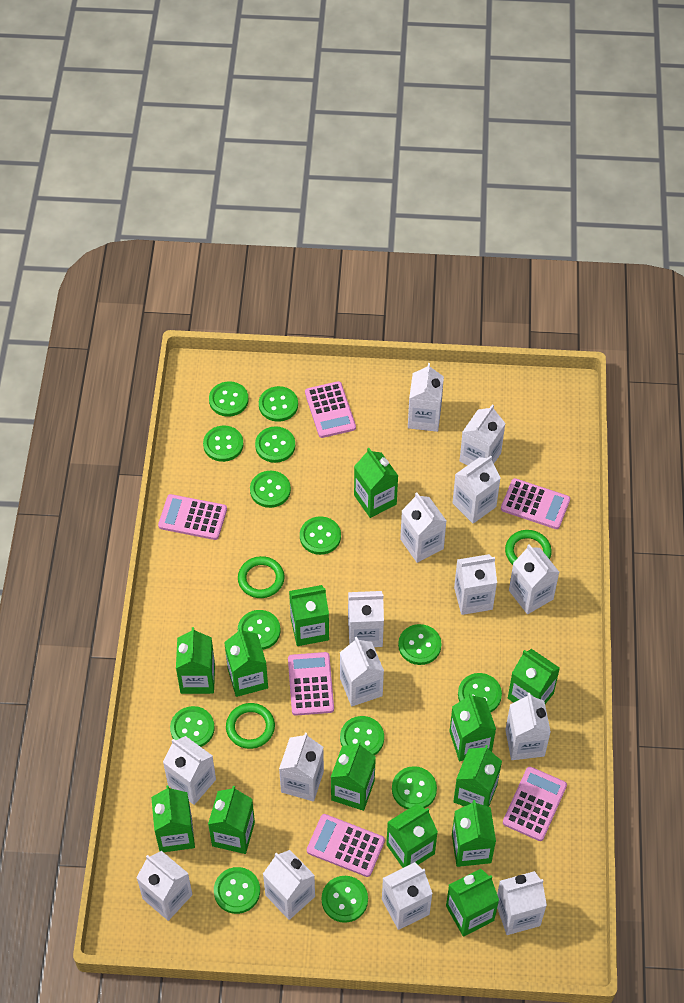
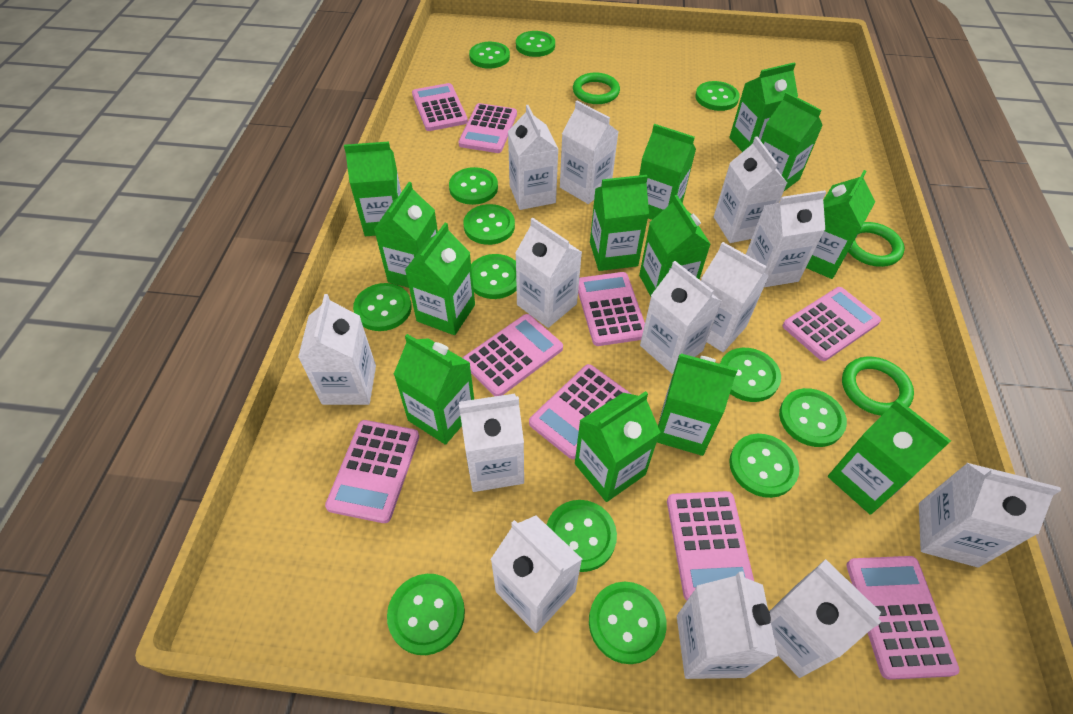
green button: [170,706,215,747] [203,426,243,462] [209,381,249,417] [214,867,260,914] [238,610,281,650] [250,471,291,508] [255,426,295,463] [259,386,298,422] [300,517,341,555] [322,876,368,923] [340,716,384,755] [392,766,437,809] [398,624,442,665] [458,673,502,712] = 14 -> [353,283,412,331] [387,574,465,655] [449,167,498,205] [463,204,515,245] [469,42,510,69] [471,254,517,299] [516,31,555,57] [547,500,617,572] [589,582,667,664] [695,81,740,111] [720,348,781,402] [729,434,799,498] [779,388,847,447] = 13
pink calculator: [158,494,227,540] [288,652,334,716] [305,381,356,438] [307,814,385,877] [501,478,570,529] [503,767,567,841] = 6 -> [325,420,419,523] [412,83,468,131] [459,103,517,153] [463,314,563,396] [529,364,631,459] [578,272,645,346] [667,491,754,600] [783,287,881,361] [846,556,960,680] = 9
white carton: [136,851,193,921] [163,736,216,805] [263,850,315,920] [279,732,324,801] [340,637,384,706] [348,591,384,647] [382,862,433,930] [400,493,446,563] [408,363,444,432] [453,456,500,523] [454,554,497,615] [460,404,506,465] [497,871,547,935] [505,693,551,760] [509,544,559,614] = 15 -> [298,294,376,405] [459,394,524,492] [490,516,582,633] [508,105,558,210] [515,218,582,328] [560,101,619,204] [640,261,722,374] [677,572,778,679] [701,242,769,352] [714,136,787,243] [746,190,826,287] [769,559,881,678] [919,463,1061,567] = 13

